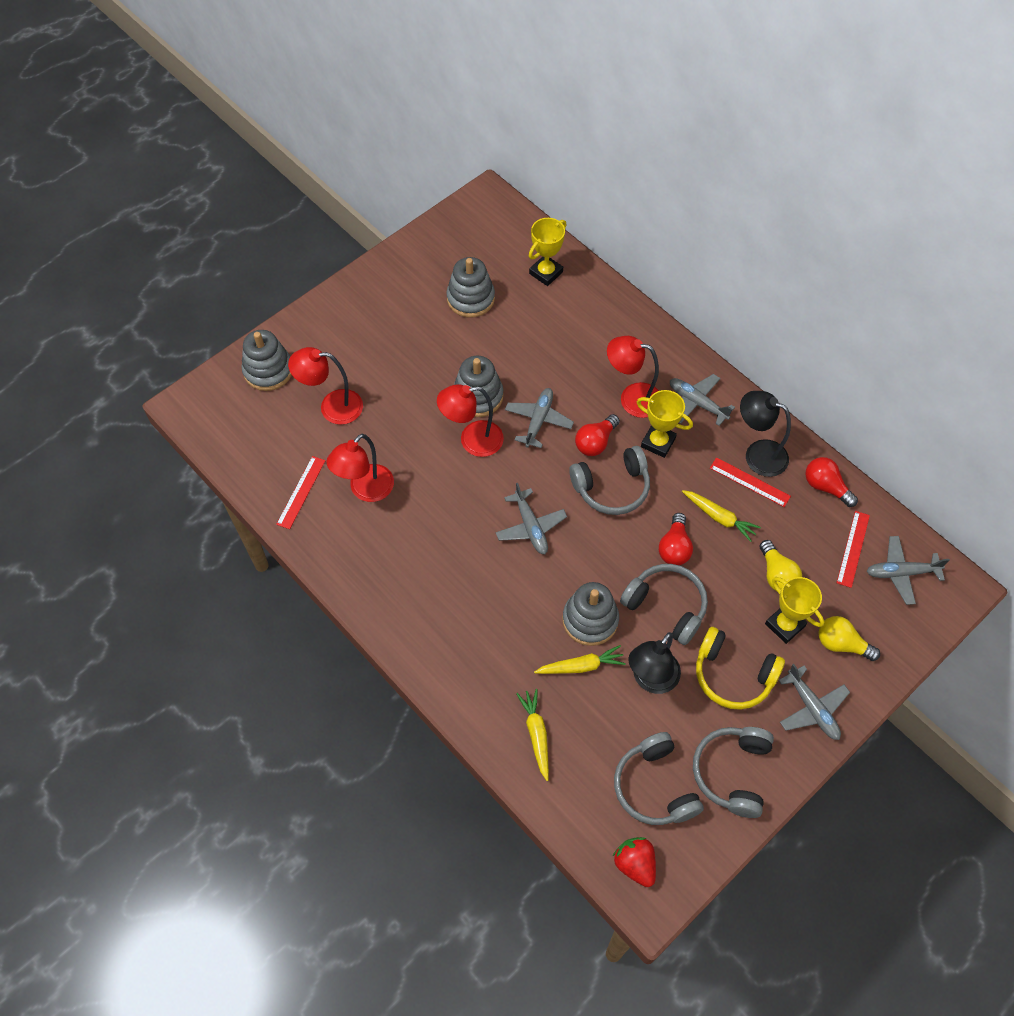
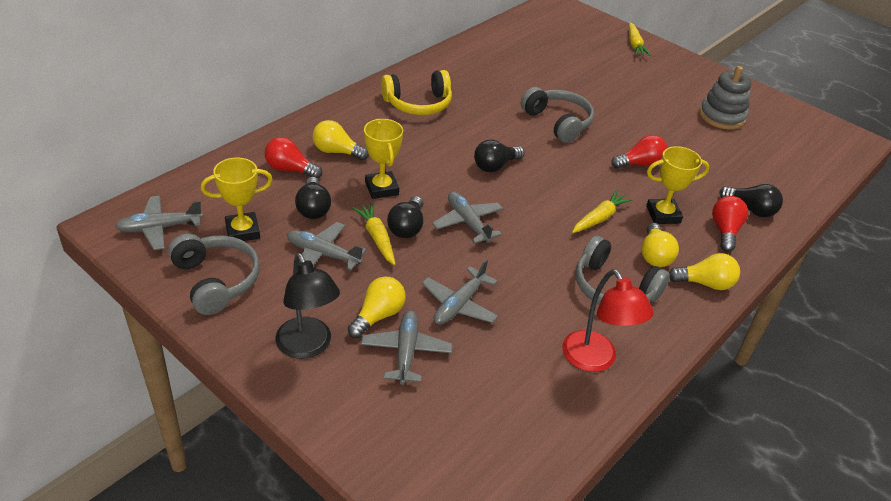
black lamp: [628,632,681,694] [740,391,791,477] = 2 -> [275,253,340,359] = 1
black light bulb: none = 0 -> [295,177,331,219] [387,196,423,238] [474,140,524,172] [719,184,783,217] = 4
grey headphones: [569,446,650,515] [614,732,704,825] [620,564,708,645] [693,727,774,818] = 4 -> [168,234,260,315] [521,87,594,143] [575,236,670,305] = 3
grey stacking toy: [241,330,292,391] [446,257,495,318] [454,356,503,417] [562,582,619,646] = 4 -> [699,66,751,130] = 1
red lamp: [288,347,363,425] [326,434,394,502] [437,384,504,457] [607,336,659,418] = 4 -> [562,269,654,372] = 1
red ruler: [276,456,325,529] [710,457,791,507] [837,511,870,588] = 3 -> none = 0
red strawberry: [613,837,656,887] = 1 -> none = 0
yellow light bulb: [759,540,802,591] [818,616,880,661] = 2 -> [312,120,369,161] [348,276,406,338] [641,223,679,267] [669,253,740,290] = 4

